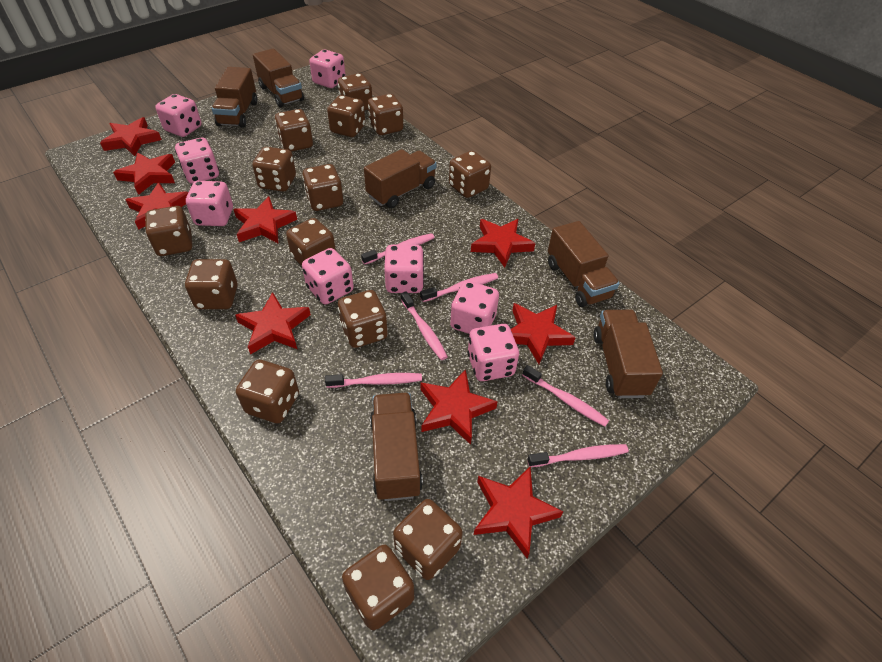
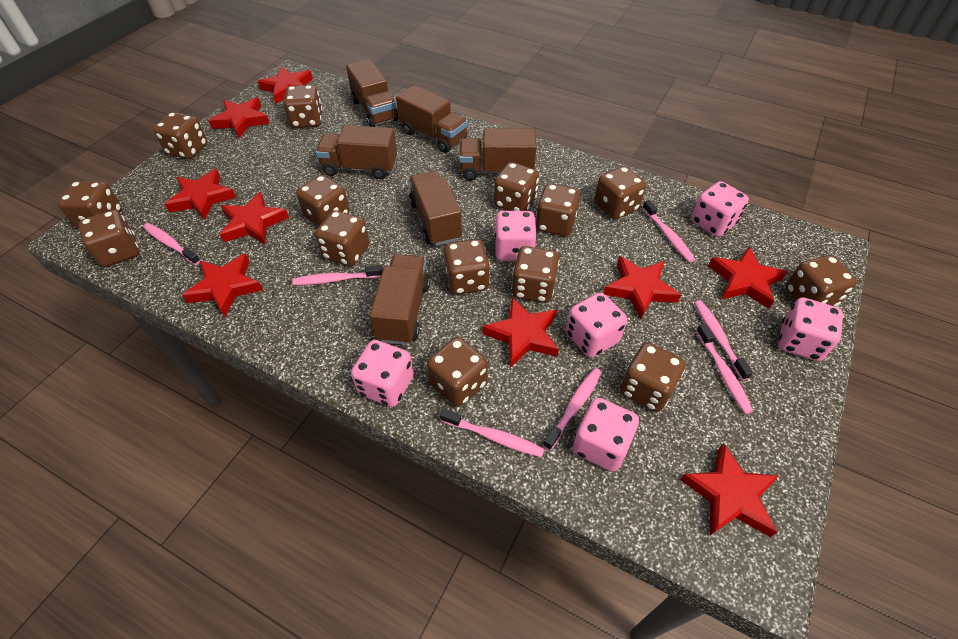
pink dice: [155,94,202,137] [175,138,219,184] [186,181,233,226] [302,248,354,305] [309,49,346,88] [384,245,424,293] [450,281,499,334] [468,324,519,381] = 8 -> [351,340,414,407] [495,211,537,261] [566,293,627,358] [573,398,639,472] [691,181,749,237] [778,297,843,361] = 6
pink toothbrush: [325,373,422,388] [361,233,435,265] [401,291,448,360] [420,273,498,302] [522,365,609,427] [527,444,629,467] = 6 -> [143,223,201,265] [292,265,383,285] [440,409,545,457] [543,368,602,450] [642,200,695,263] [694,300,753,380] [696,324,753,414] = 7

